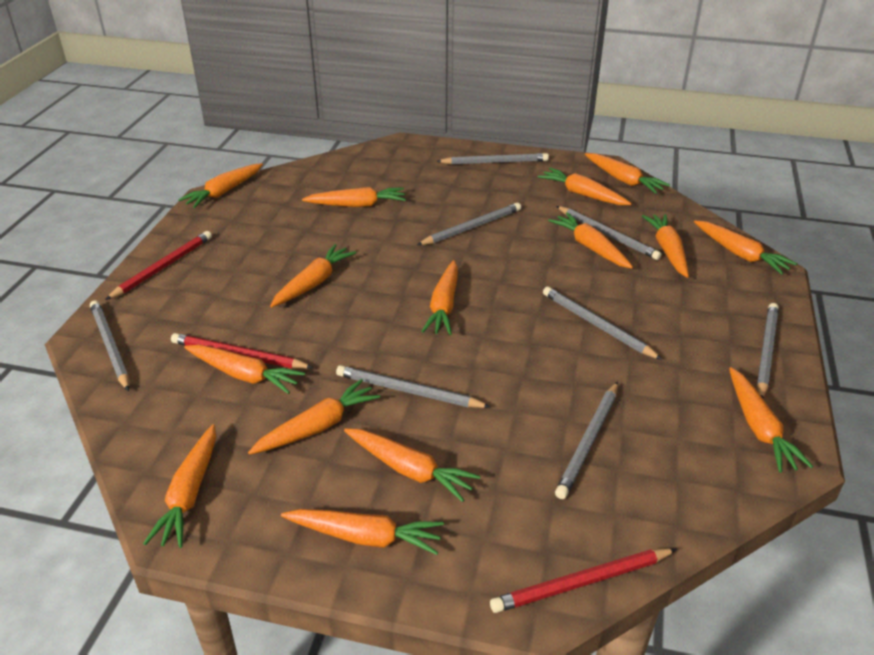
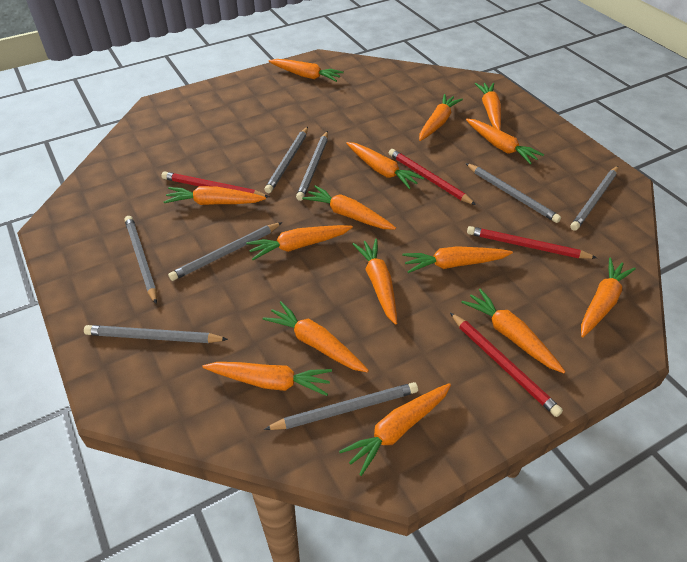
red pencil: [105,231,212,300] [171,333,314,369] [490,548,677,613] = 3 -> [161,171,269,198] [389,149,476,205] [450,313,563,417] [467,226,597,259] = 4

